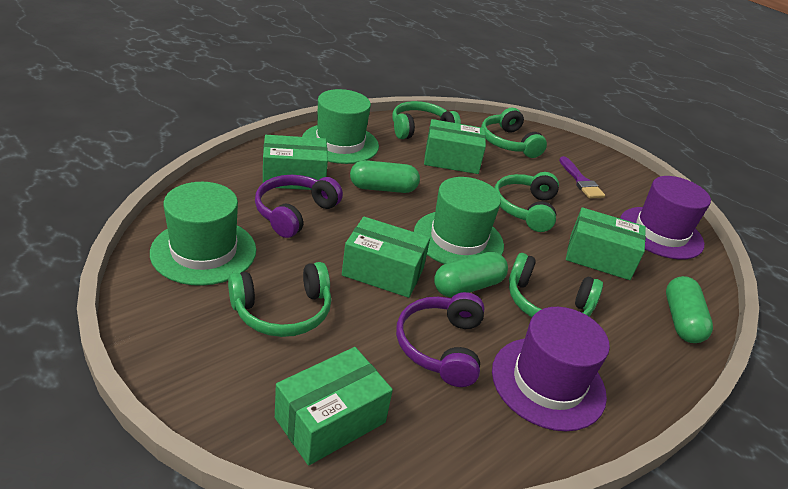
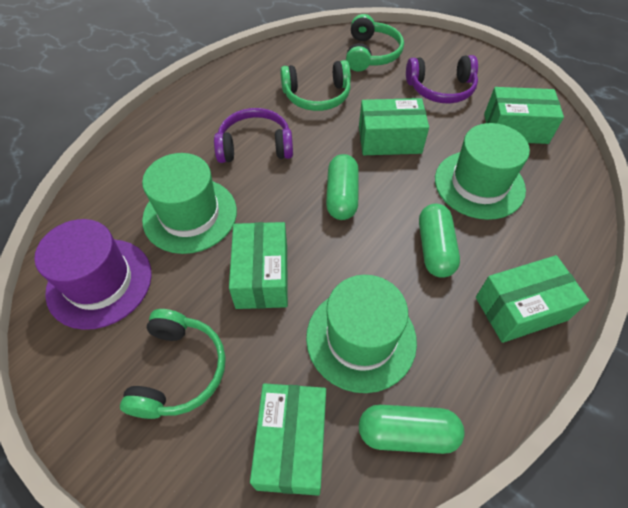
green headphones: [228,262,331,337] [392,101,461,139] [481,108,547,158] [494,172,559,232] [509,253,603,318] = 5 -> [120,309,226,419] [280,60,351,111] [346,14,404,71] = 3
purple brush: [559,156,605,198] = 1 -> none = 0
purple hat: [492,307,610,431] [620,176,711,260] = 2 -> [34,219,152,330] = 1

